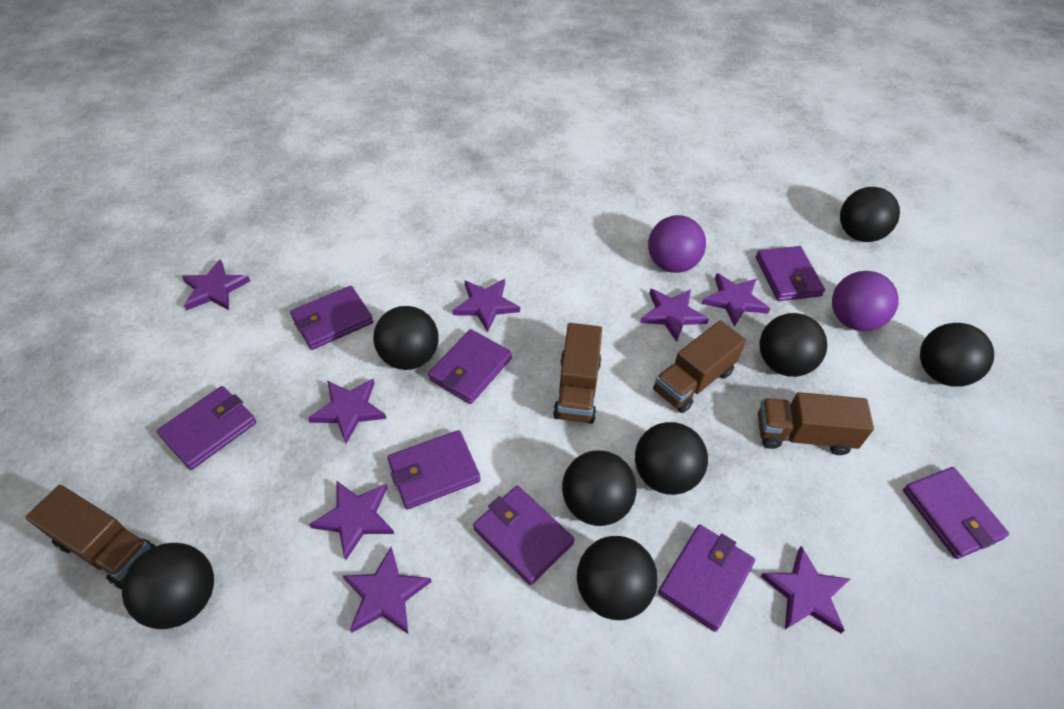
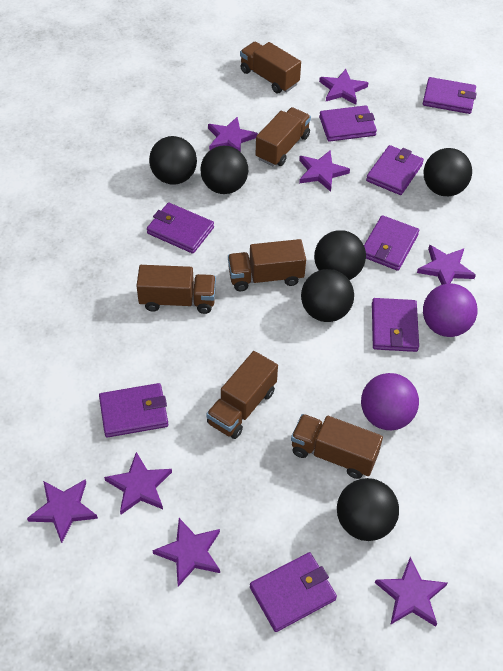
black ball: [122,543,214,629] [373,306,439,370] [562,450,637,526] [577,536,658,620] [635,422,708,495] [759,313,827,377] [840,187,900,242] [920,323,994,387] = 8 -> [149,136,197,185] [200,146,248,194] [301,269,354,322] [314,231,366,280] [337,478,399,541] [424,148,472,196] = 6
brown truck: [25,485,156,589] [553,323,602,424] [653,320,746,413] [758,392,874,455] = 4 -> [136,265,216,314] [206,351,278,439] [228,239,306,291] [240,42,301,93] [256,107,311,166] [291,414,383,479] = 6

